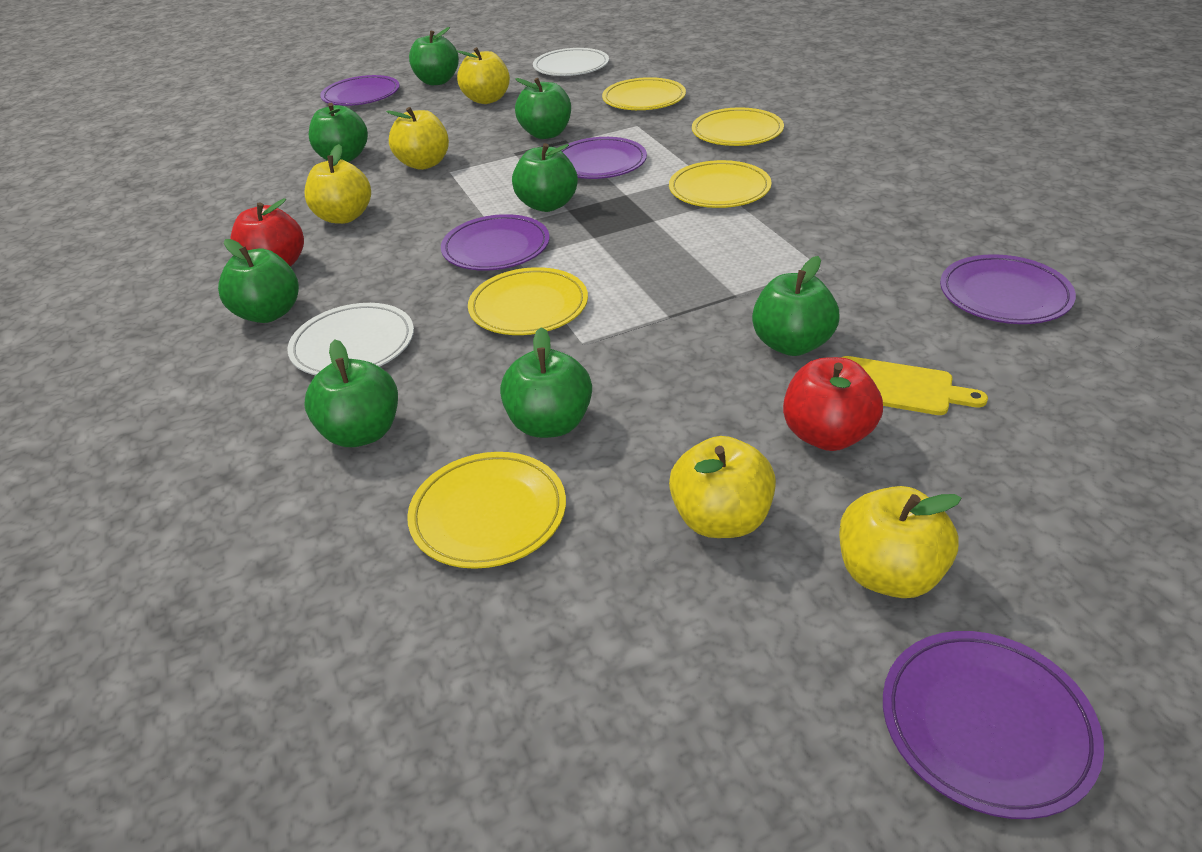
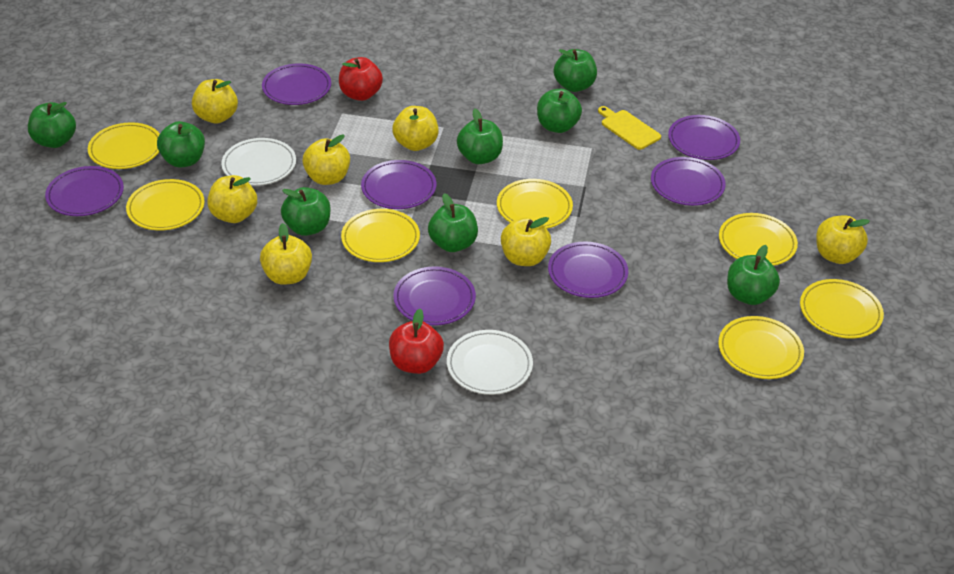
purple plate: [320,75,400,106] [441,214,550,271] [561,137,647,179] [883,631,1104,819] [940,254,1076,324] = 5 -> [45,166,124,216] [262,63,331,105] [361,160,436,209] [393,267,476,326] [548,242,628,298] [651,157,726,206] [668,115,740,160] = 7
yellow apple: [304,144,371,224] [386,107,449,170] [457,47,510,104] [669,436,776,538] [839,486,962,598] = 5 -> [192,79,238,124] [207,175,257,223] [260,223,312,284] [302,135,350,185] [392,106,439,151] [501,217,551,266] [816,215,870,264] = 7
yellow plate: [407,452,566,569] [468,267,588,335] [602,77,686,110] [669,160,772,208] [692,108,784,146] = 5 -> [88,122,160,169] [126,179,205,230] [341,209,420,262] [497,179,573,229] [718,316,804,379] [719,213,798,266] [800,279,884,339] = 7

